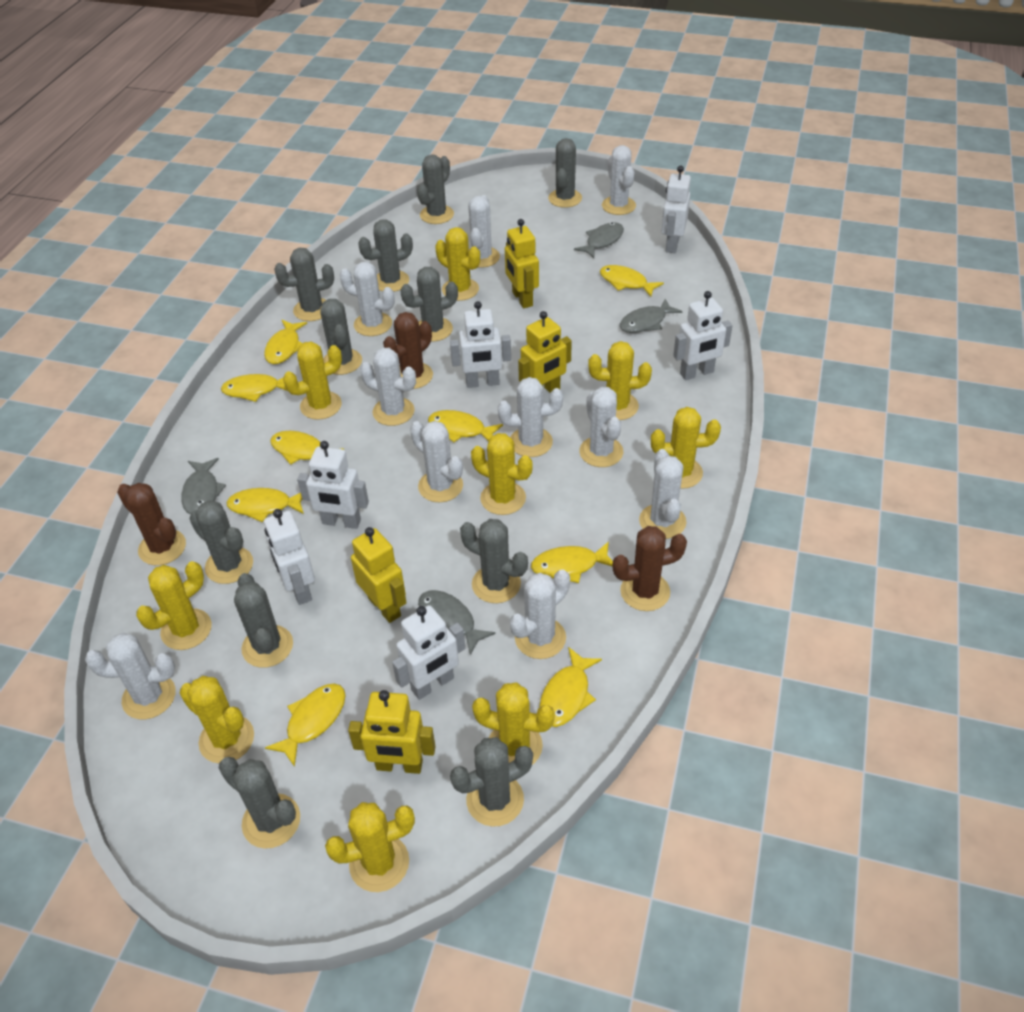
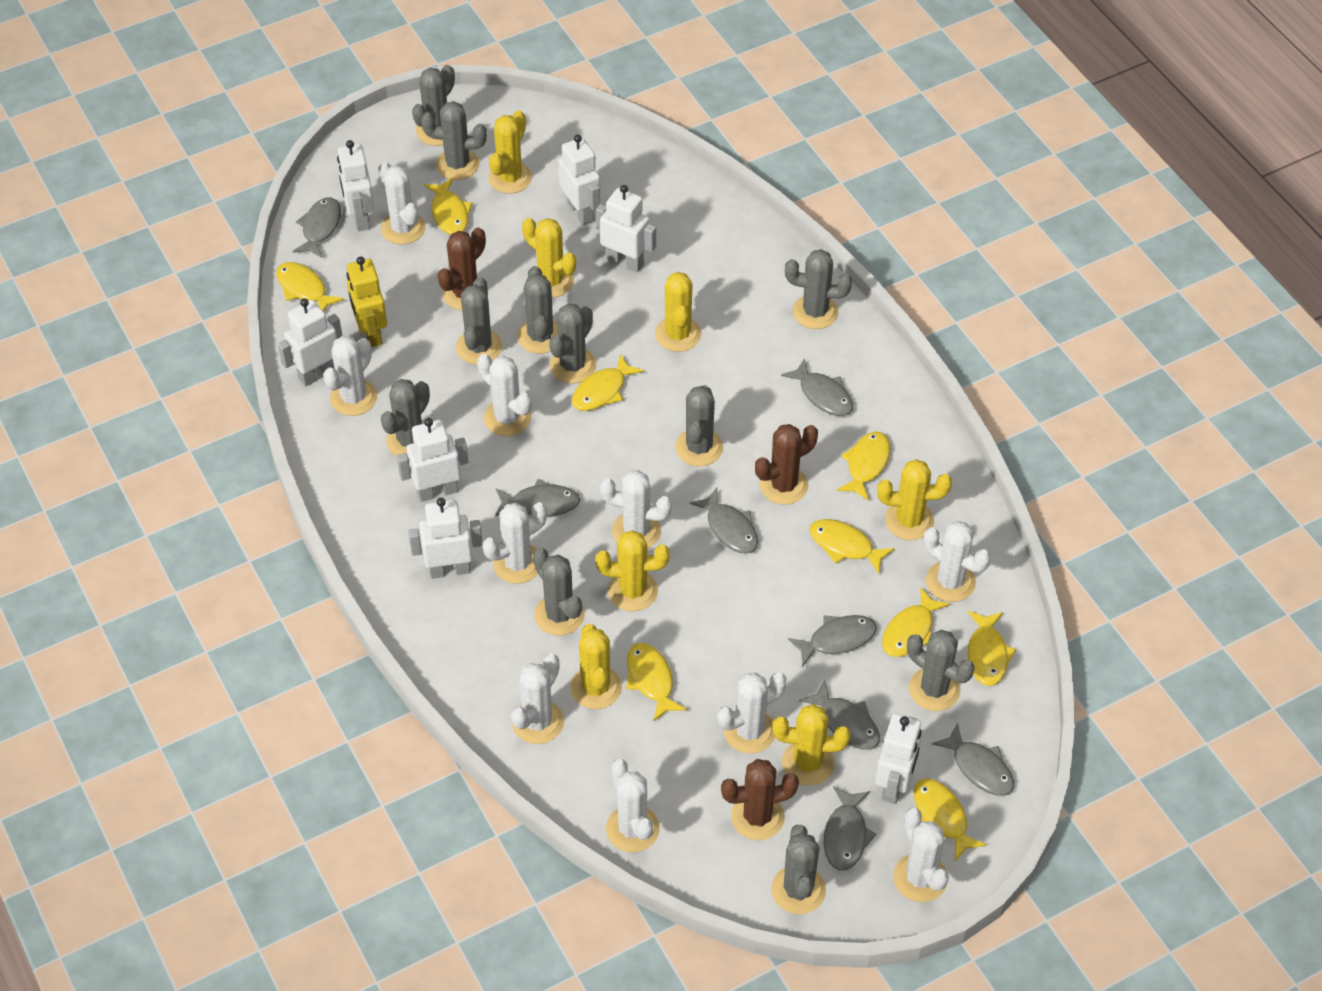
grey fish: [181,458,226,515] [418,590,496,655] [574,222,624,258] [620,299,683,333] = 4 -> [293,197,341,257] [495,479,580,517] [689,488,758,554] [781,358,853,416] [788,615,877,666] [799,680,880,750] [824,786,876,871] [932,723,1014,796] = 8
white robot: [264,509,315,605] [297,441,369,529] [392,605,465,700] [450,301,511,388] [662,166,691,253] [673,291,733,380] = 6 -> [278,298,342,387] [337,140,375,231] [397,418,469,502] [408,498,483,579] [558,135,601,226] [596,185,656,272] [875,714,922,804] = 7
yellow cactus: [136,561,212,650] [180,676,254,763] [283,341,342,420] [325,802,415,892] [435,227,480,301] [471,433,533,515] [472,683,555,765] [588,341,652,420] [651,407,721,489] = 9 -> [488,110,532,194] [522,218,576,298] [570,624,622,709] [595,530,670,611] [655,272,701,352] [773,704,850,786] [877,459,952,540] = 7
yellow robot: [348,690,436,774] [351,527,407,623] [505,219,539,308] [518,311,572,393] = 4 -> [347,256,387,347] = 1

